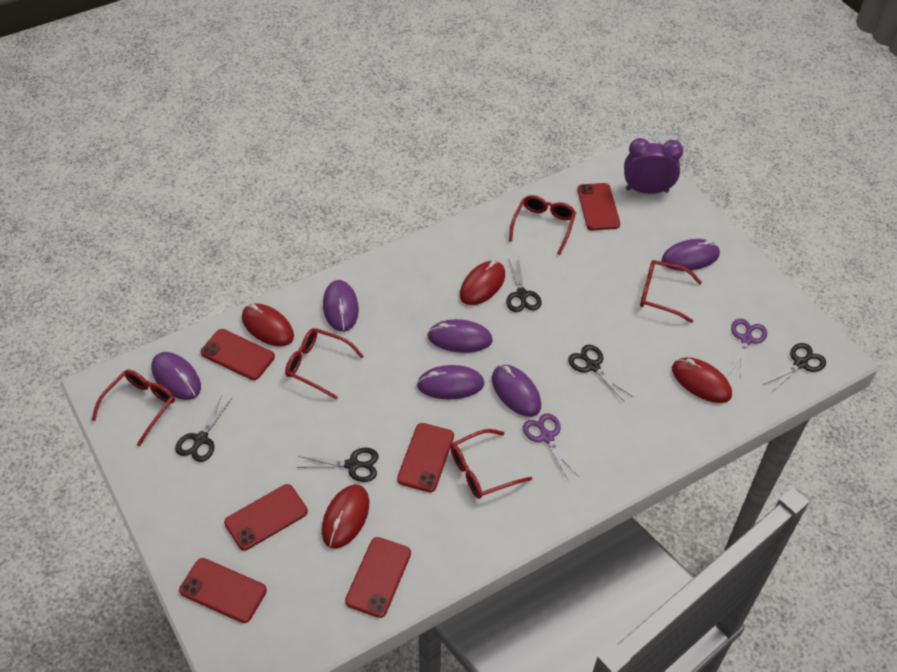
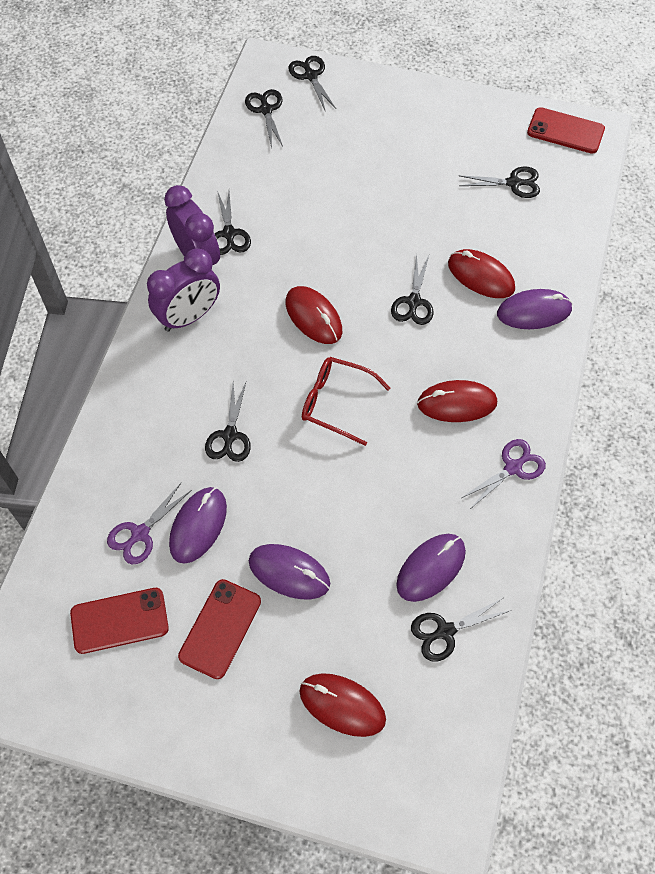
black scissors: [175,395,232,462] [297,448,379,482] [506,258,542,312] [568,345,633,402] [763,343,826,393] = 5 -> [205,380,251,462] [215,191,251,255] [245,89,283,148] [289,56,336,112] [391,254,433,325] [411,598,509,661] [459,166,540,198] = 7
purple clock: [624,138,683,194] = 1 -> [147,248,220,332] [164,185,220,266] = 2
purple mouse: [151,352,201,400] [323,280,359,332] [417,365,485,399] [427,319,493,353] [492,365,541,417] [662,239,720,271] = 6 -> [169,487,227,564] [249,544,330,599] [396,534,466,602] [497,289,573,329] = 4
red glasses: [91,370,175,446] [285,328,364,399] [450,429,532,499] [509,195,576,255] [640,260,702,323] = 5 -> [302,357,390,446] = 1
red phone: [179,558,267,623] [200,329,275,380] [224,484,308,551] [345,537,411,618] [397,423,454,492] [577,183,620,231] = 6 -> [70,588,169,654] [178,579,261,679] [527,107,605,154] = 3

